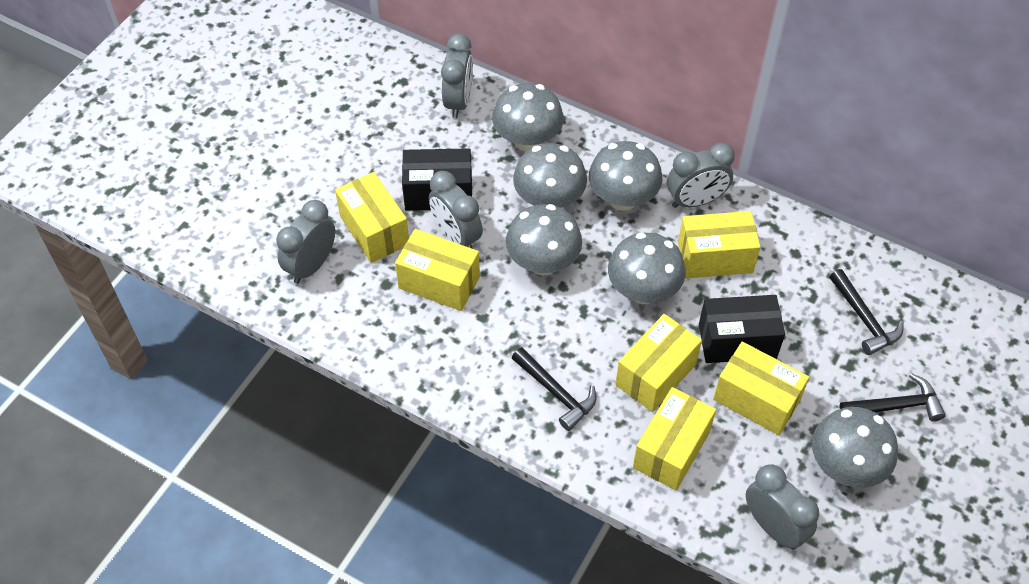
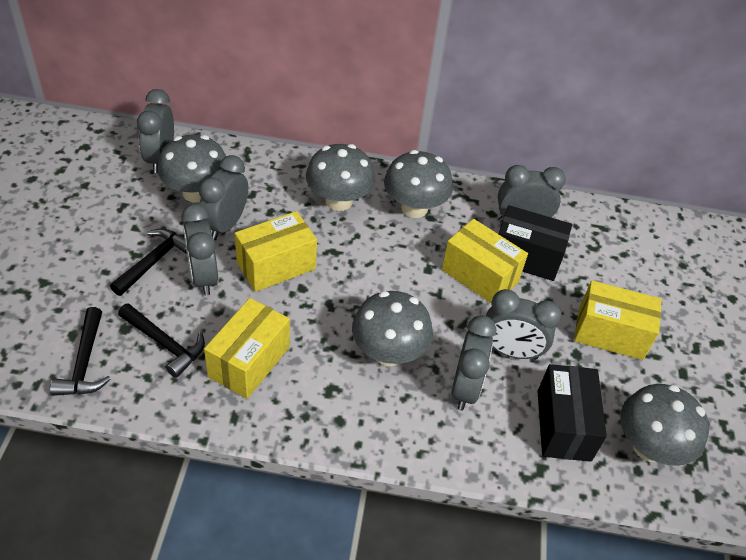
grey clock: [276,200,335,284] [429,171,483,249] [441,34,473,118] [667,142,735,208] [746,464,819,550] = 5 -> [137,89,174,173] [181,204,218,295] [199,155,248,240] [451,315,496,410] [486,289,561,360] [498,165,566,222] = 6
grey mushroom: [492,83,564,151] [506,204,582,275] [513,143,587,208] [589,141,662,211] [608,233,685,304] [812,407,898,488] = 6 -> [158,135,226,203] [306,144,375,211] [352,291,433,366] [384,150,453,218] [620,384,709,466] = 5
yellow box: [335,172,409,263] [395,229,480,311] [615,314,702,412] [633,387,716,490] [678,211,760,279] [713,342,809,435] = 6 -> [204,298,290,399] [235,211,317,292] [442,219,528,304] [574,280,661,360] = 4

